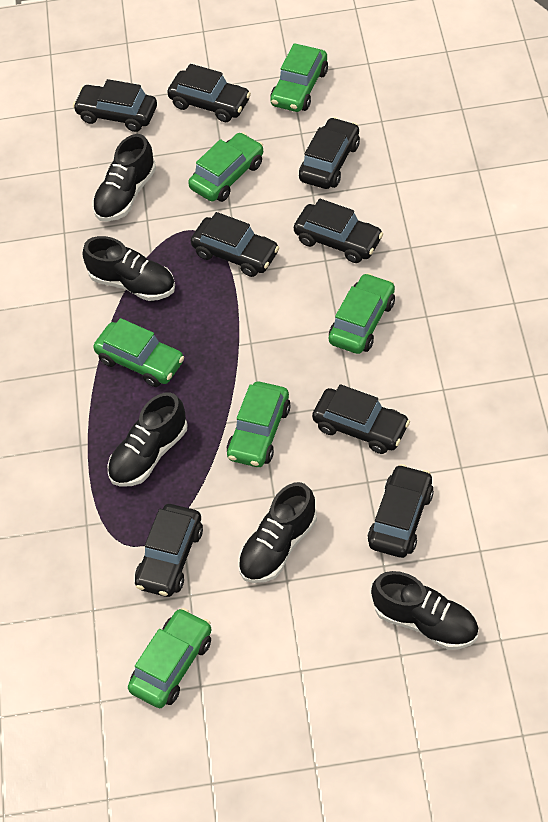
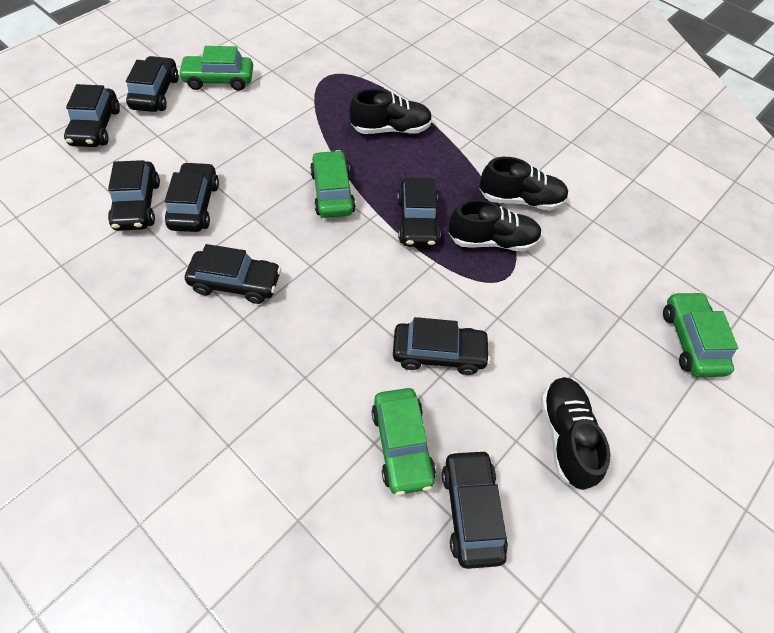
black shoe: [82,236,175,301] [92,134,156,222] [108,392,187,487] [238,482,317,583] [371,571,479,650] = 5 -> [349,89,432,134] [448,199,542,252] [480,157,568,211] [541,377,611,490] = 4
green car: [94,318,184,387] [128,608,212,708] [188,132,263,202] [227,382,291,467] [270,43,328,112] [329,273,395,354] = 6 -> [178,46,253,91] [310,150,356,218] [371,388,436,496] [663,291,738,377] = 4

